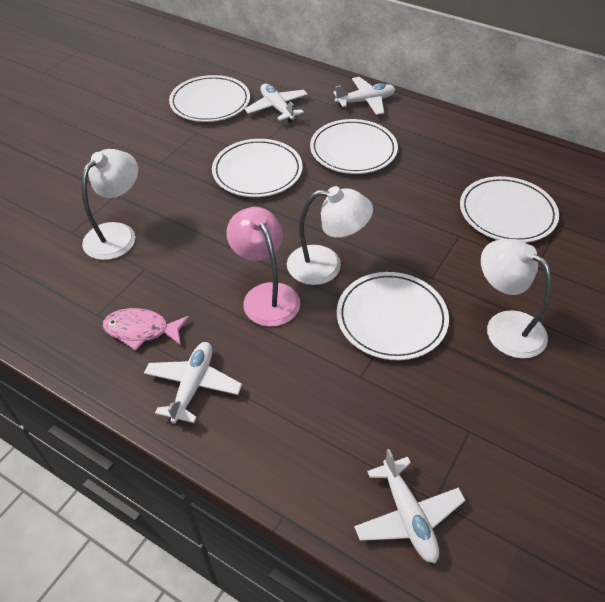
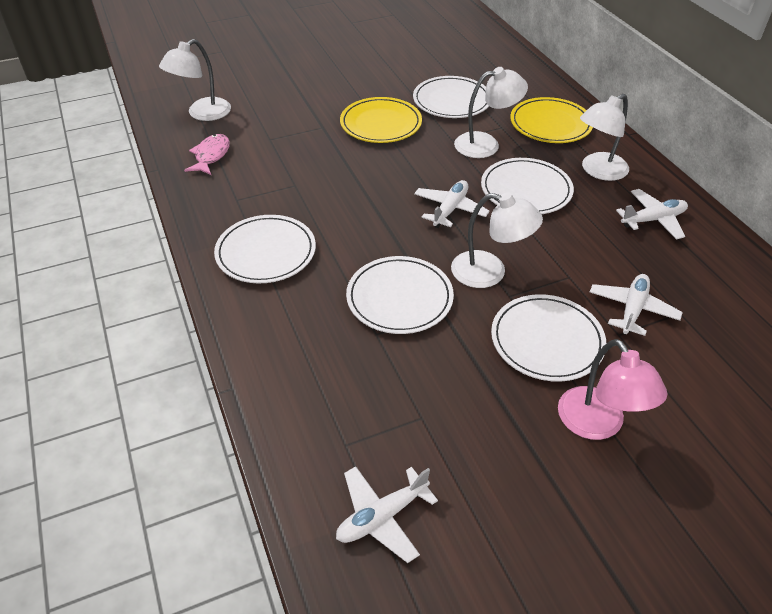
white lamp: [82,149,138,260] [287,186,373,285] [481,239,552,359] = 3 -> [159,39,231,121] [451,193,543,288] [454,67,528,158] [580,94,629,181] = 4
yellow plate: none = 0 -> [340,97,422,143] [510,97,593,143] = 2

